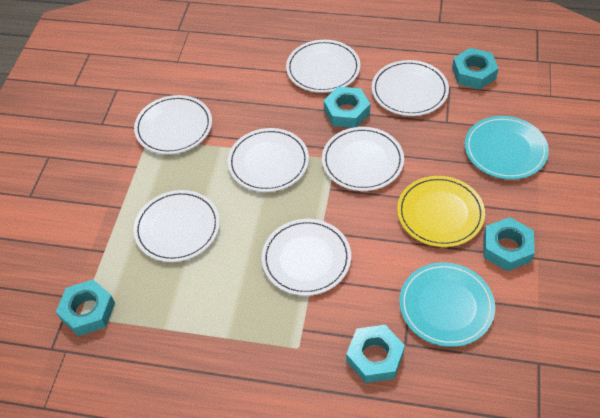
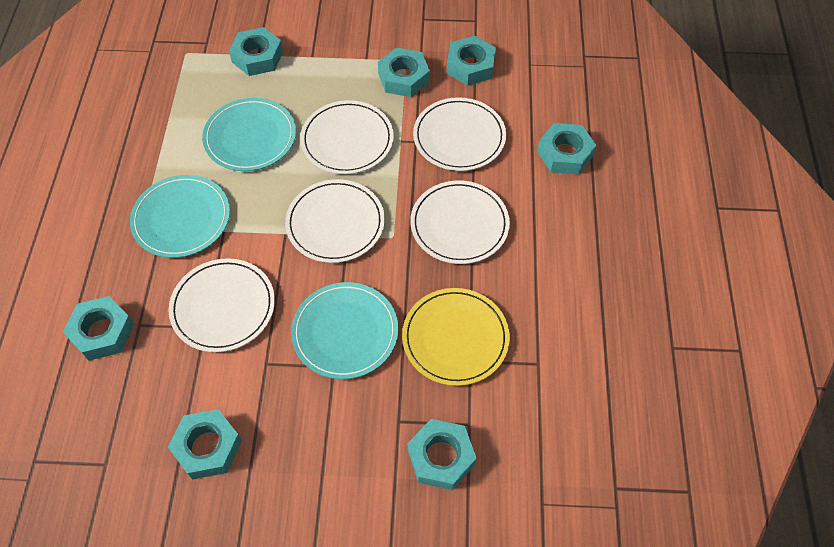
turquoise nut: [56,280,115,336] [324,87,370,128] [346,325,405,383] [452,48,499,89] [483,217,535,271] = 5 -> [63,296,134,361] [168,409,242,480] [229,27,283,76] [378,48,430,97] [408,419,477,490] [447,36,496,86] [537,123,596,175] = 7
turquoise plate: [399,263,495,347] [465,116,549,180] = 2 -> [130,175,230,258] [202,98,296,171] [291,282,398,379] = 3
white plate: [134,95,212,154] [134,190,220,262] [228,128,309,192] [262,219,351,296] [286,40,360,93] [322,127,404,191] [372,60,449,116] = 7 -> [169,258,275,352] [285,179,385,263] [300,100,394,174] [410,181,510,264] [413,97,506,171] = 5

